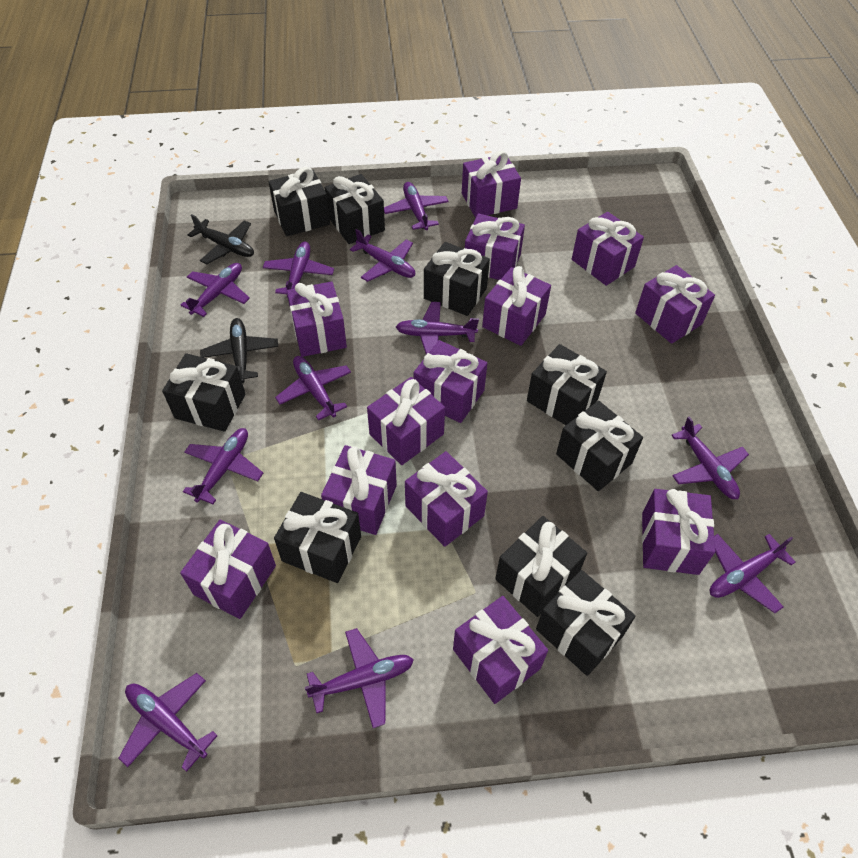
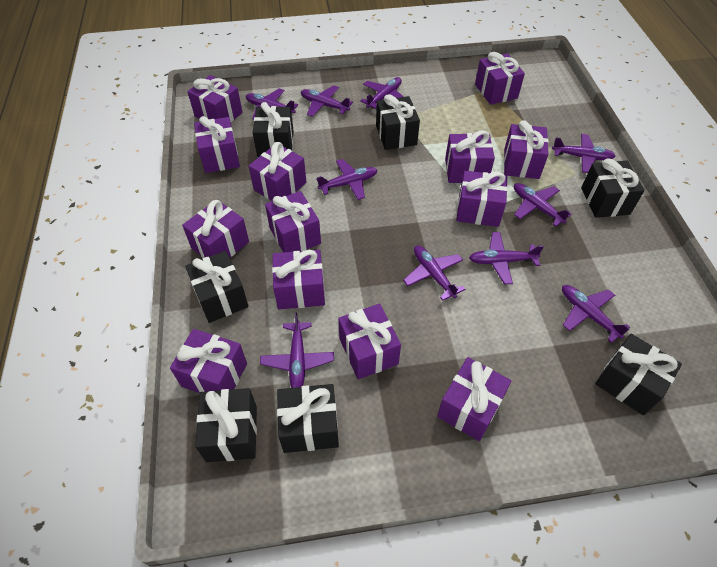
black gift: [162,353,245,432] [269,167,330,236] [274,492,361,583] [325,174,385,244] [424,242,490,316] [495,516,587,617] [527,344,607,425] [536,570,636,676] [556,401,643,491] = 9 -> [185,251,249,323] [195,388,257,462] [252,102,294,157] [277,384,339,453] [376,94,420,150] [581,158,645,218] [595,334,682,415] = 7
black plane: [188,214,254,264] [200,318,279,383] = 2 -> none = 0
purple plane: [118,673,218,772] [181,263,250,317] [183,428,263,504] [263,242,334,297] [275,356,351,420] [305,628,414,728] [350,229,415,282] [384,182,449,230] [396,302,479,354] [671,417,749,499] [710,534,796,613] = 11 -> [246,88,298,119] [260,313,334,388] [301,85,353,117] [316,159,377,200] [361,77,404,109] [403,245,465,301] [469,232,544,284] [514,183,572,227] [552,134,615,173] [562,285,630,343] = 10

